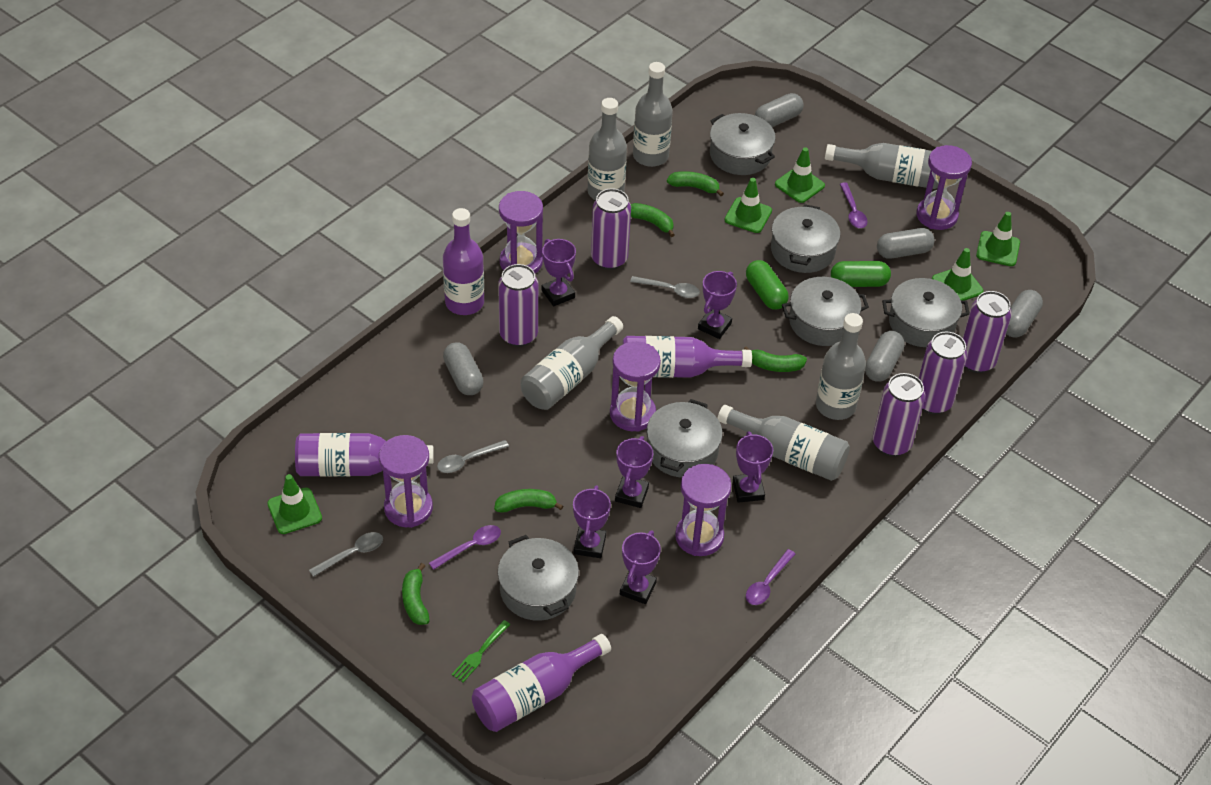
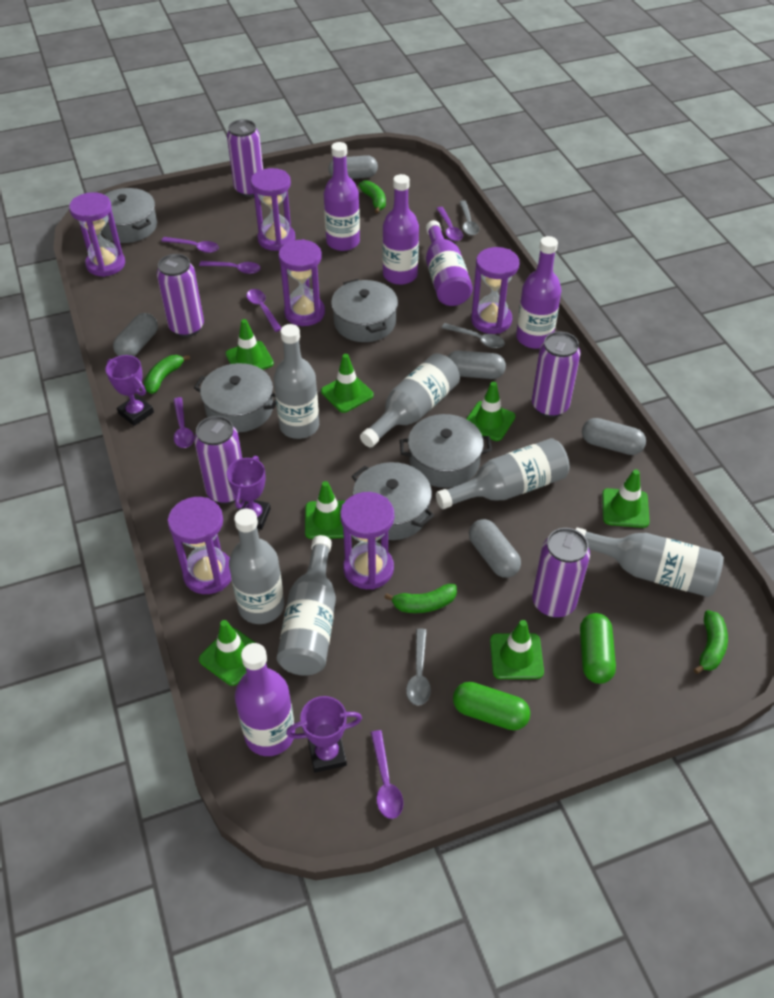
green banana: [402,563,430,625] [494,489,563,513] [631,203,674,237] [667,171,724,196] [743,347,807,372] = 5 -> [144,355,190,394] [359,180,386,214] [384,584,457,613] [694,610,728,674] = 4
green fork: [451,620,510,683] = 1 -> none = 0
green traffic cone: [267,474,322,534] [725,178,772,233] [775,147,825,203] [932,248,984,301] [976,212,1020,266] = 5 -> [199,620,256,686] [226,319,274,370] [305,481,345,539] [321,354,374,413] [466,382,515,441] [490,620,544,679] [602,469,650,528] = 7
grey pot: [498,535,579,621] [647,399,723,477] [710,113,776,175] [771,204,840,273] [782,277,869,346] [882,278,970,347] = 6 -> [101,188,157,243] [194,363,276,433] [331,279,398,342] [352,462,434,540] [400,414,492,488] = 5
purple bottle: [295,433,434,477] [443,208,484,315] [472,634,611,732] [622,336,752,378] = 4 -> [235,643,295,756] [324,142,360,251] [382,174,419,285] [426,220,473,306] [516,236,561,349] = 5
purple hourglass: [379,435,433,528] [499,191,543,274] [610,341,661,432] [675,464,731,556] [916,145,972,230] = 5 -> [69,192,125,277] [168,497,231,594] [251,168,296,251] [278,239,325,326] [340,492,394,590] [471,247,519,334] = 6
purple spoon: [429,525,501,570] [746,549,795,605] [840,182,868,228] = 3 -> [161,237,219,253] [173,397,194,448] [199,261,261,274] [247,289,281,332] [371,730,403,819] [436,207,463,241] = 6
purple trophy: [542,239,576,306] [573,486,611,558] [615,436,653,508] [620,531,661,604] [698,271,737,339] [733,431,773,503] = 6 -> [105,355,154,426] [227,456,271,530] [286,696,362,773] = 3

